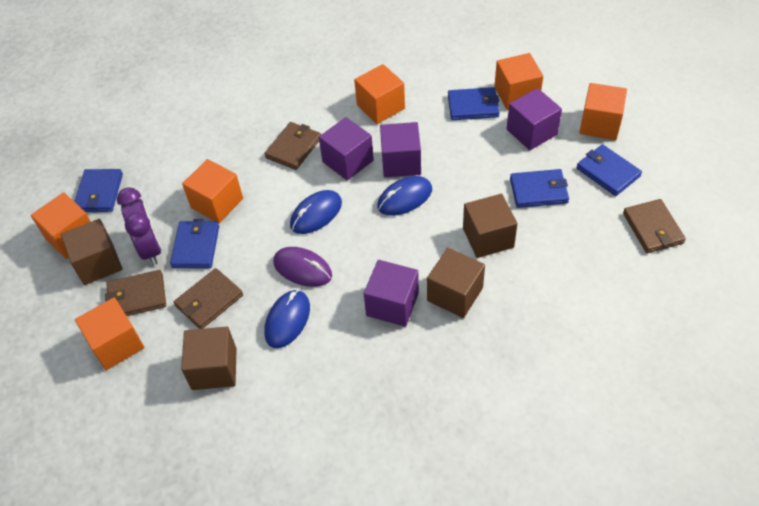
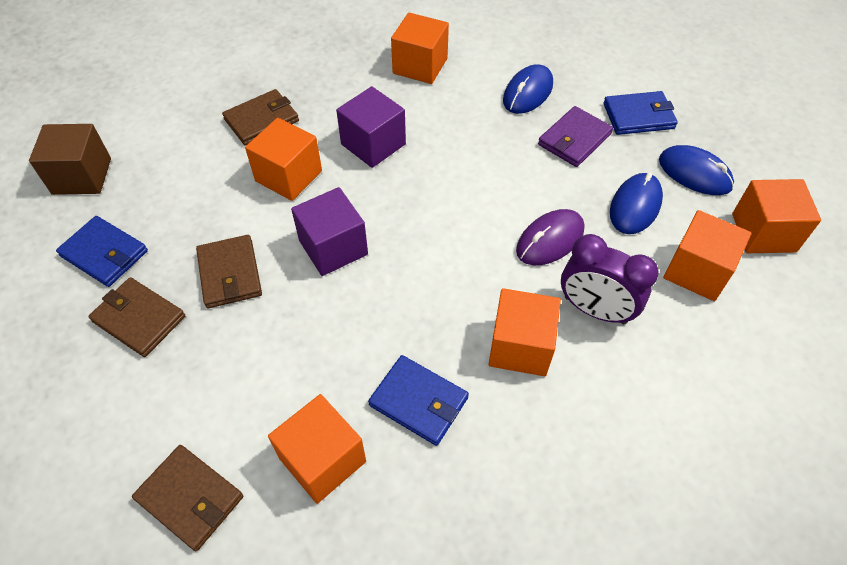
blue wallet: [74,169,123,212] [170,219,219,268] [448,87,500,120] [510,169,569,208] [576,144,642,196] = 5 -> [56,216,148,287] [368,355,469,446] [603,91,678,135] = 3
brown cube: [61,219,123,285] [181,327,237,390] [427,248,485,318] [463,194,517,258] = 4 -> [29,124,111,195] = 1
purple cube: [319,117,374,181] [364,260,419,327] [380,122,421,177] [507,88,562,150] = 4 -> [291,187,368,276] [336,86,406,168] = 2
purple wallet: none = 0 -> [538,106,613,167] = 1

